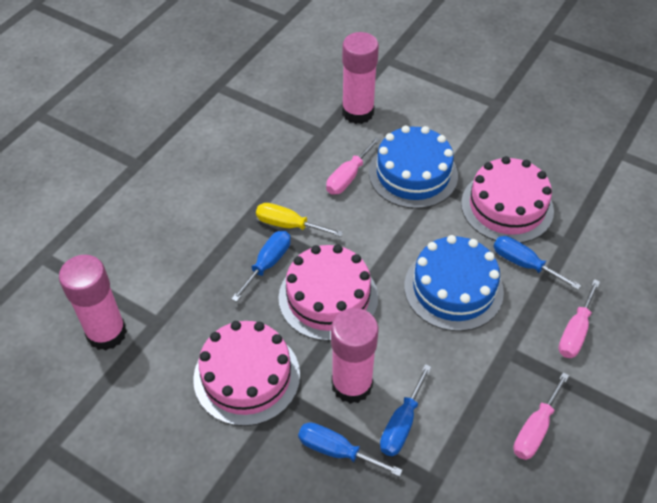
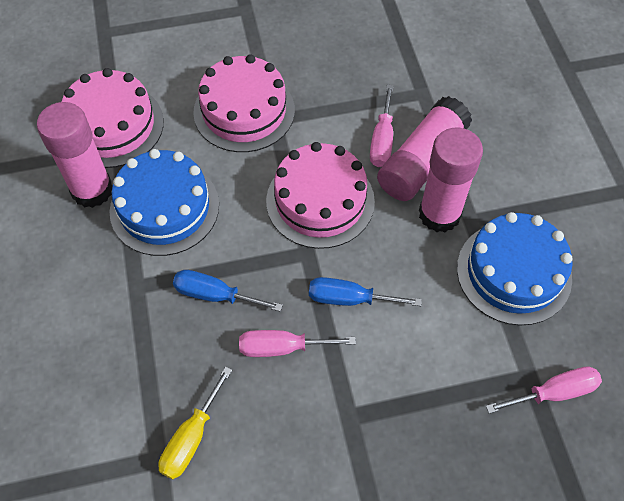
blue screwdriver: [231,231,291,302] [298,422,403,477] [380,364,431,456] [493,236,581,290] = 4 -> [173,270,283,312] [309,277,422,306] = 2

